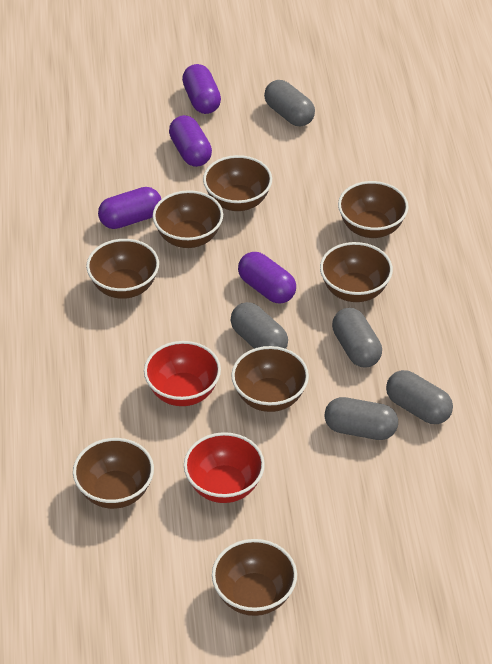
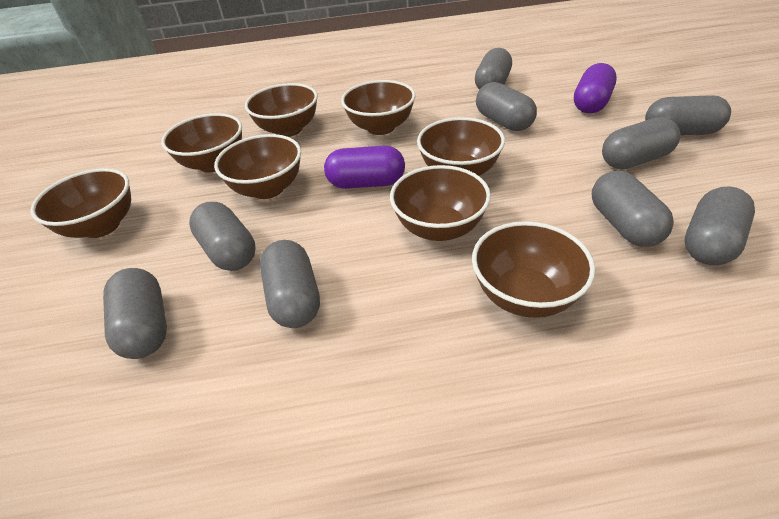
grey capsule: [231,302,288,349] [264,80,315,126] [324,397,398,440] [332,308,382,367] [386,370,453,424] = 5 -> [103,268,167,359] [189,202,256,271] [260,240,320,328] [475,48,512,90] [476,82,537,131] [592,171,674,247] [602,117,681,169] [645,95,731,135] [685,186,755,265] = 9
purple capsule: [98,187,161,229] [169,115,212,167] [182,64,221,114] [238,252,296,304] = 4 -> [324,146,405,189] [574,63,617,113] = 2
red bowl: [144,341,221,406] [184,432,265,503] = 2 -> none = 0

